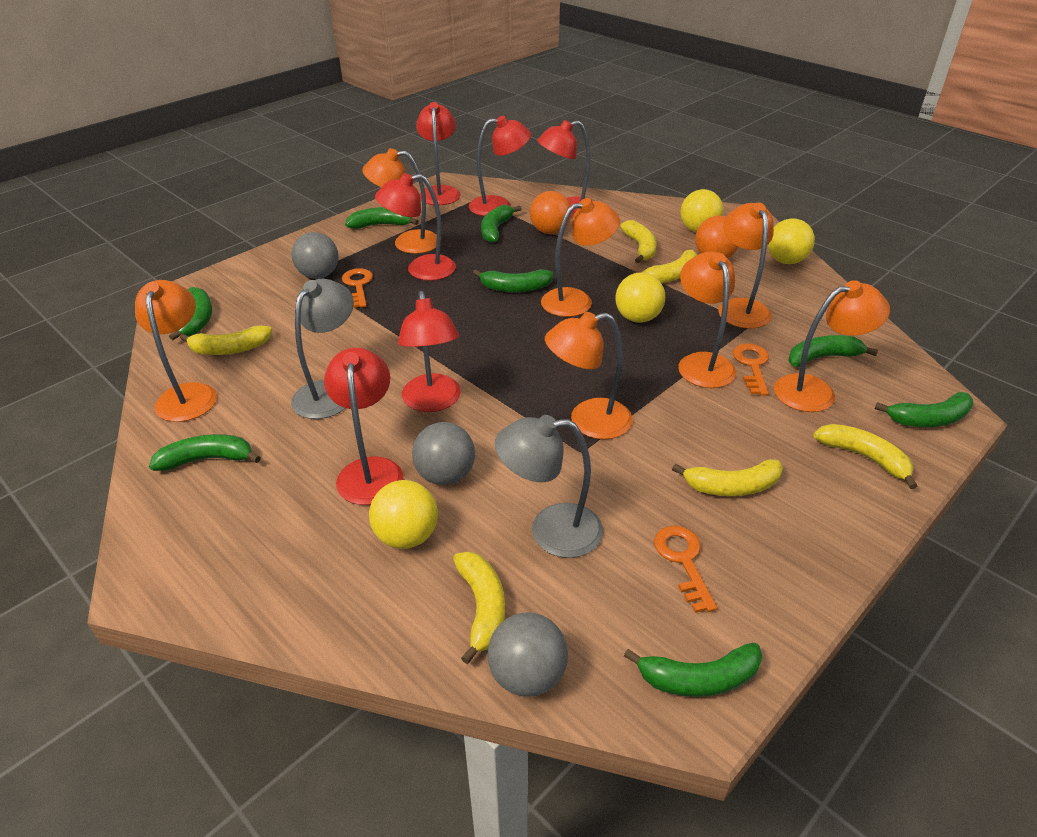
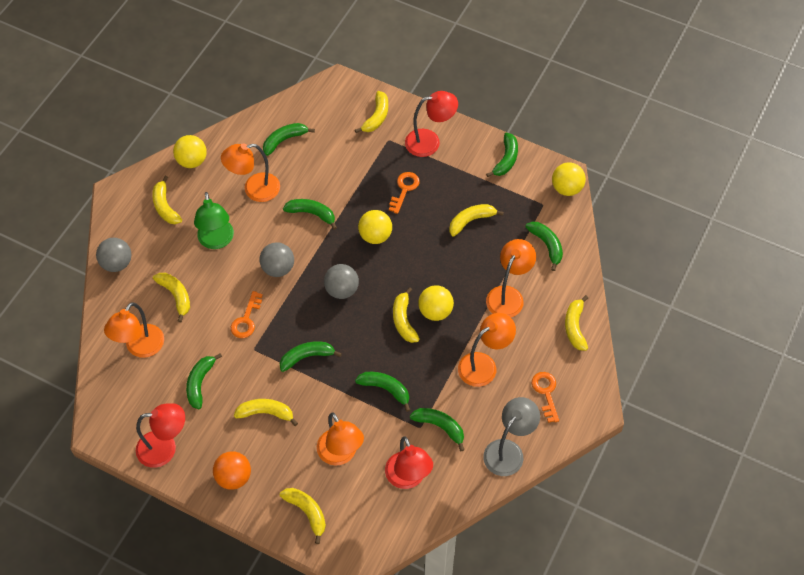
green lamp: none = 0 -> [194,192,234,249] = 1
grey lamp: [291,279,354,419] [495,415,603,558] = 2 -> [483,397,540,476] = 1
orange ball: [530,191,572,234] [695,216,738,258] = 2 -> [213,451,251,490] = 1
orange lamp: [135,280,217,422] [362,148,437,254] [541,198,620,317] [545,312,633,439] [678,252,736,388] [718,203,774,329] [774,280,890,412] = 7 -> [104,302,164,358] [221,143,280,202] [317,413,364,465] [458,313,516,387] [486,239,536,317] = 5
red lamp: [324,348,403,505] [375,173,456,281] [398,291,461,412] [416,102,461,205] [469,116,531,216] [537,120,593,218] = 6 -> [136,403,185,468] [385,436,433,489] [405,91,458,157] = 3
yellow banana: [180,325,272,355] [453,551,505,664] [620,220,657,263] [632,250,697,283] [672,459,783,496] [813,424,917,489] = 6 -> [152,176,182,224] [153,273,190,322] [234,399,298,426] [280,488,326,544] [355,91,388,133] [393,287,420,343] [449,204,504,236] [565,295,588,351] = 8

